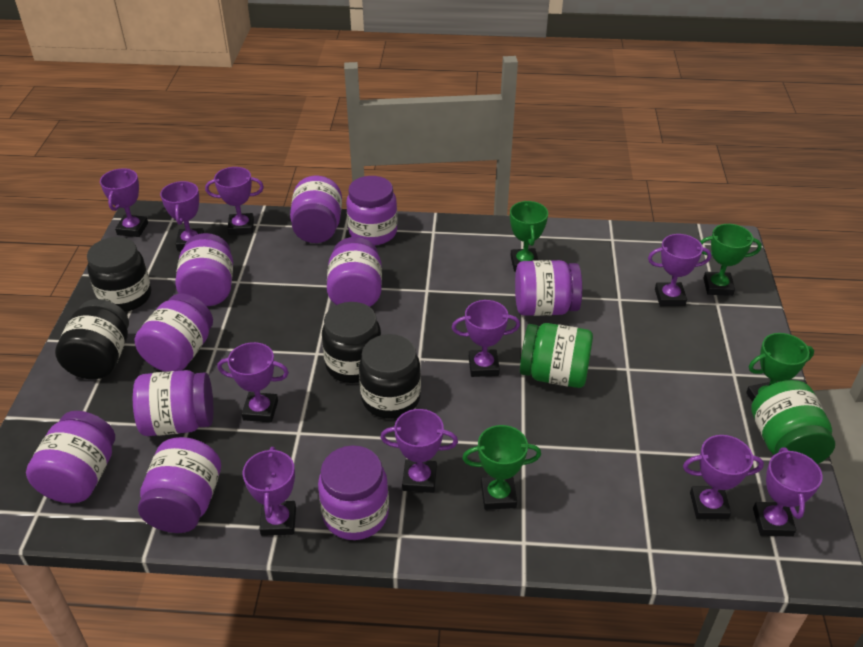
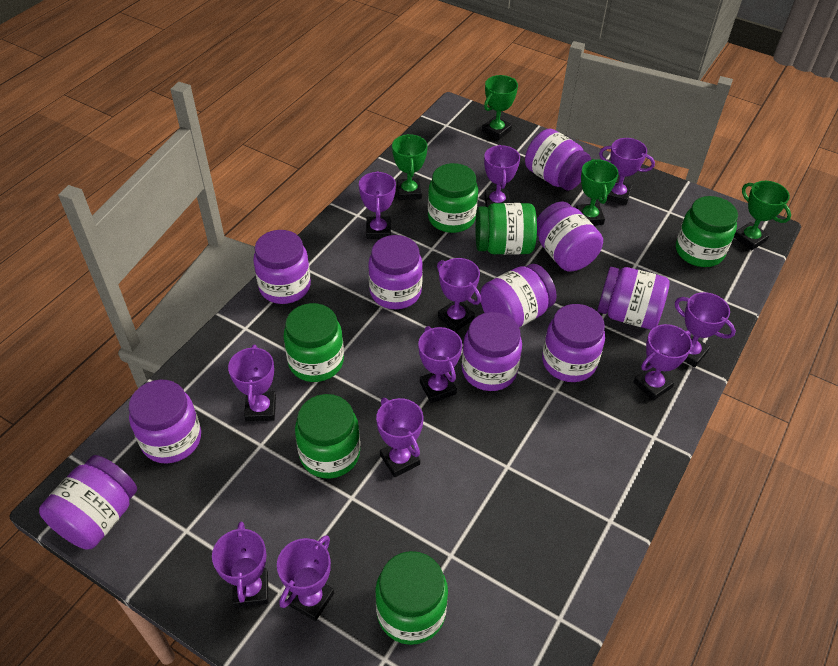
black jar: [55,299,129,379] [87,237,151,312] [322,302,381,383] [359,334,421,419] = 4 -> none = 0
green jar: [520,323,593,388] [751,380,835,464] = 2 -> [283,303,344,382] [295,394,360,479] [375,551,448,645] [428,163,478,233] [476,203,537,255] [676,196,738,267] = 6
purple trophy: [100,168,148,237] [160,181,204,250] [205,167,264,235] [217,342,289,422] [243,447,296,536] [380,409,458,493] [452,300,520,377] [648,234,711,306] [683,435,764,519] [753,447,823,537] = 10 -> [212,521,268,608] [228,345,276,422] [277,535,334,621] [359,171,396,239] [376,398,424,477] [418,326,462,403] [437,258,481,332] [484,145,520,208] [599,138,655,205] [633,324,692,401] [675,292,736,367] = 11

